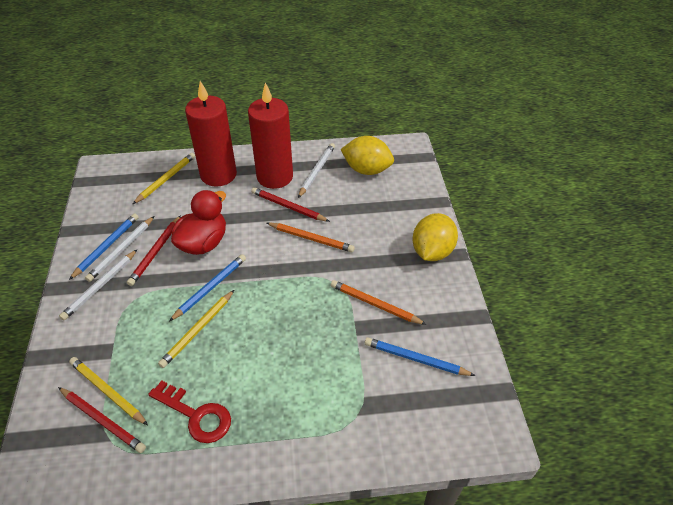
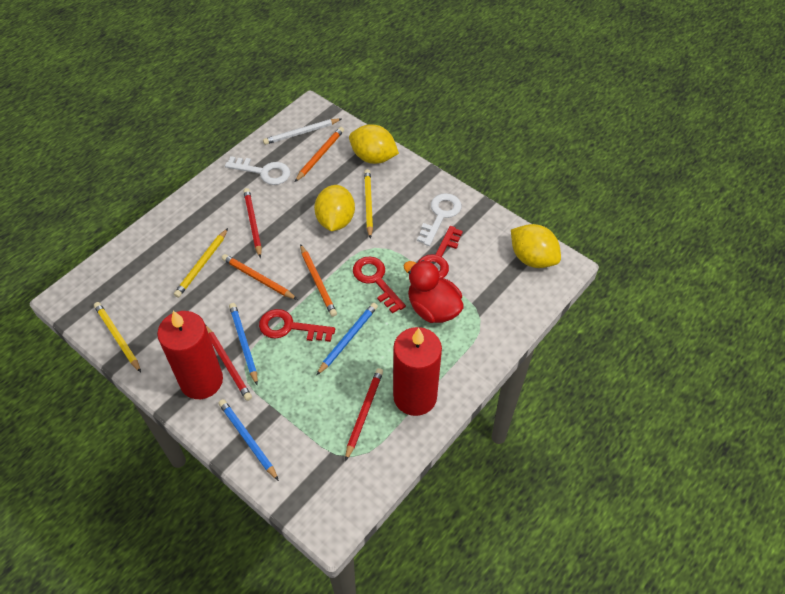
orange pencil: [267,223,355,252] [331,280,427,325] = 2 -> [222,254,298,300] [295,127,344,182] [300,244,337,317] = 3
red key: [148,380,231,443] = 1 -> [259,309,335,342] [353,257,406,314] [418,226,463,279] = 3
white key: none = 0 -> [225,156,290,185] [417,193,461,246] = 2
white pencil: [59,249,138,320] [85,216,154,282] [298,143,335,198] = 3 -> [263,119,341,145] = 1
yellow lemon: [340,136,394,175] [413,213,458,261] = 2 -> [314,185,355,231] [349,125,399,164] [511,224,561,268] = 3

